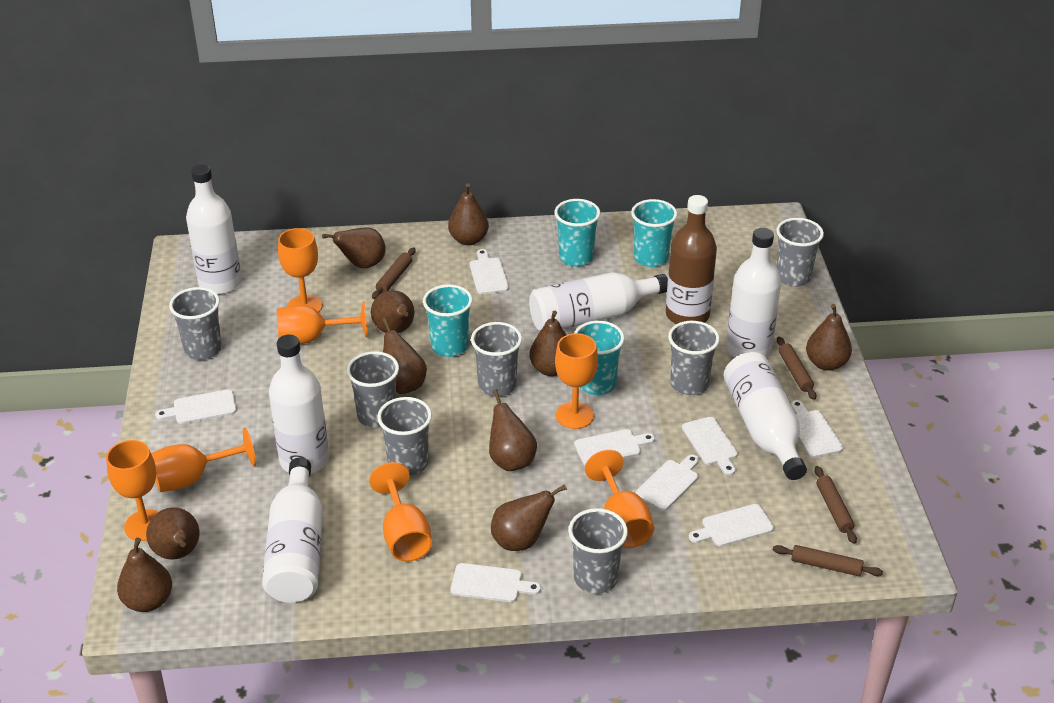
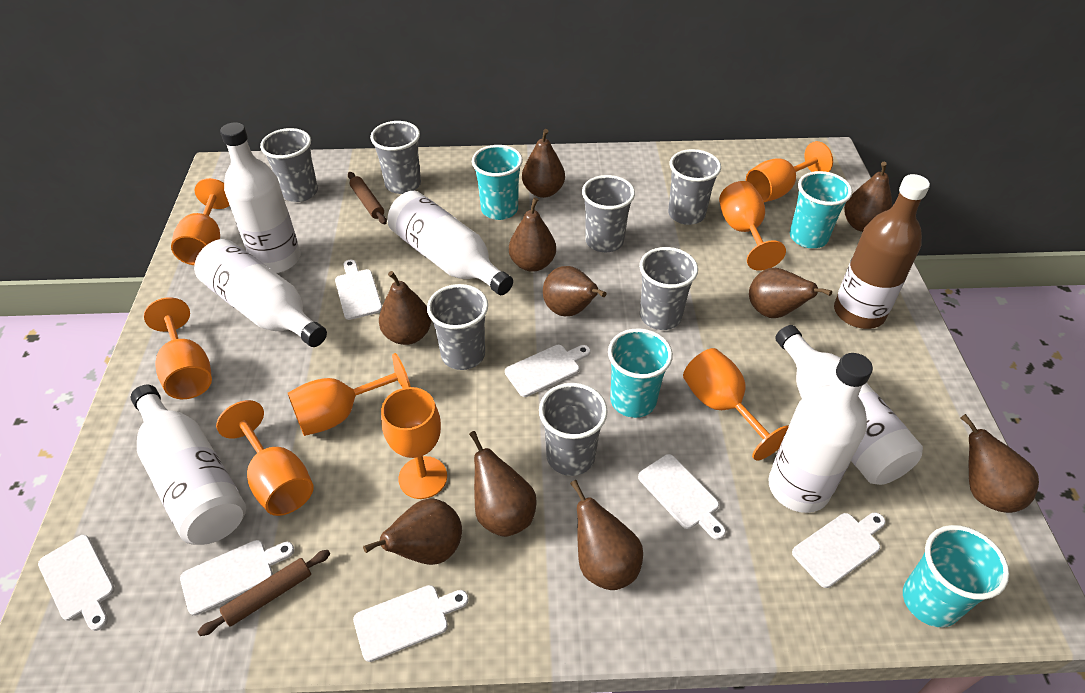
brown rolling pin: [372,248,416,299] [773,545,883,576] [777,337,816,400] [814,466,857,544] = 4 -> [198,550,330,636] [348,172,387,224] = 2
orange goblet: [106,440,159,541] [151,428,256,492] [277,302,367,344] [278,228,322,312] [369,462,432,562] [555,333,598,429] [585,450,654,548] = 7 -> [144,297,212,399] [171,178,230,265] [216,400,314,516] [288,353,411,436] [381,387,447,499] [683,348,789,460] [719,181,786,271] [746,141,833,202] = 8
white cutting board: [155,389,236,424] [451,563,541,602] [469,249,509,294] [574,429,655,465] [636,454,699,511] [682,417,738,475] [689,504,774,547] [791,400,843,458] = 8 -> [38,535,115,631] [180,540,295,616] [335,260,382,320] [353,585,469,662] [505,345,590,397] [638,454,726,540] [792,513,886,588] = 7

